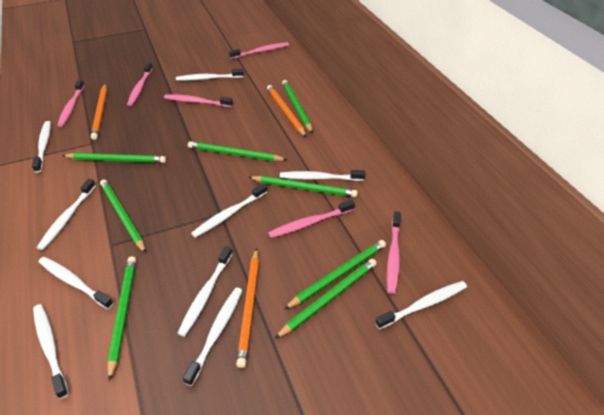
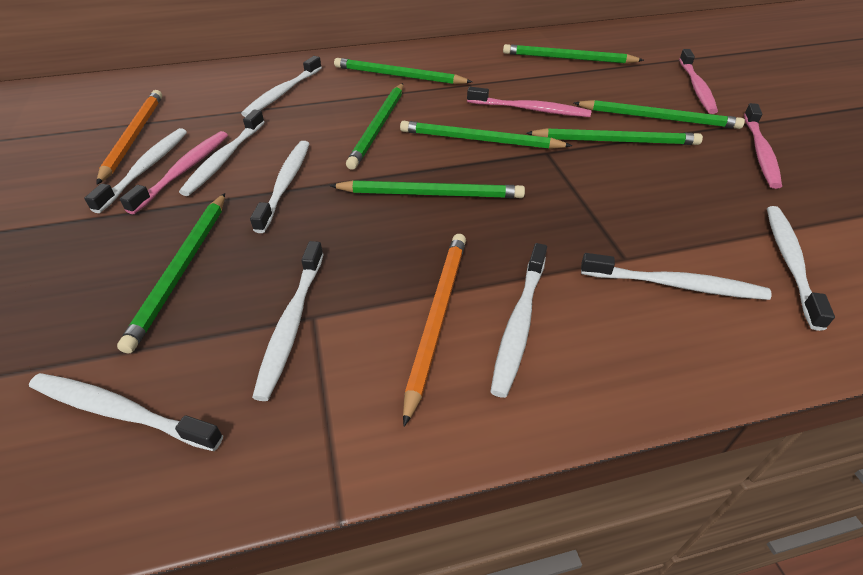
orange pencil: [91,84,107,140] [236,248,259,368] [267,85,306,137] = 3 -> [96,90,162,185] [403,234,466,427] = 2
pink toothbrush: [57,79,85,127] [127,62,153,106] [164,94,233,107] [229,42,289,59] [268,200,355,238] [387,211,401,294] = 6 -> [120,131,228,214] [467,87,592,117] [679,49,718,114] [744,103,782,189] = 4
white toothbrush: [32,121,51,173] [33,304,69,399] [37,179,96,250] [39,257,114,309] [176,69,244,81] [177,246,233,337] [183,287,243,386] [191,183,267,238] [280,170,365,181] [375,281,467,329] = 10 -> [29,373,223,451] [84,128,187,213] [179,109,265,196] [241,56,322,117] [250,141,309,233] [252,241,324,401] [490,243,547,398] [581,253,772,300] [767,206,835,331] = 9

